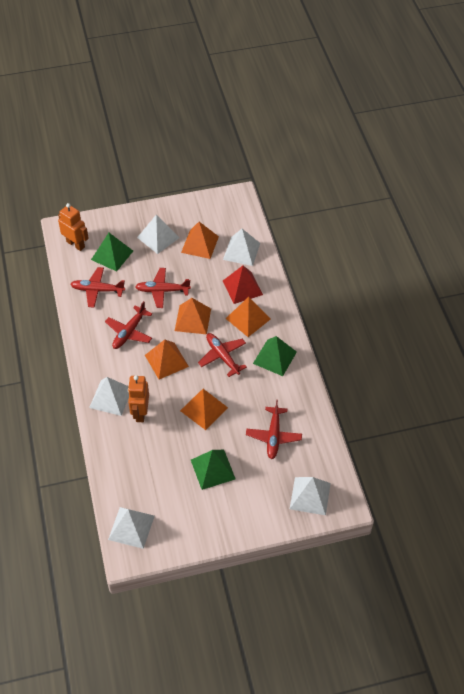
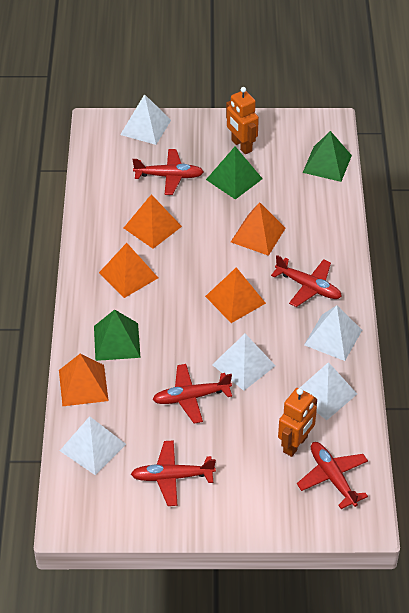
red pyramid: [223,266,263,304] = 1 -> none = 0

